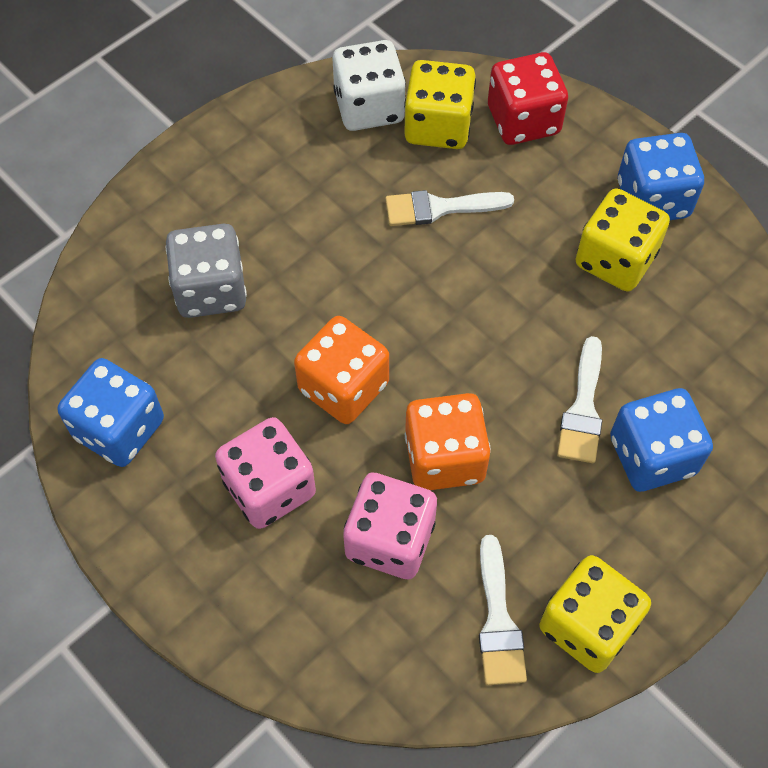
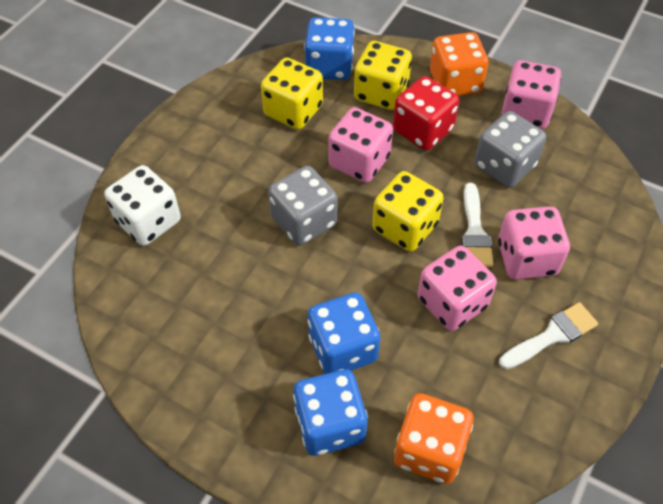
grey dice: [166,224,247,318] = 1 -> [268,166,338,246] [474,111,546,188] = 2
pink dice: [215,417,316,529] [343,472,437,579] = 2 -> [328,107,393,183] [418,245,497,331] [498,206,570,280] [501,60,561,129] = 4
white brush: [385,190,514,226] [479,535,527,685] [557,336,602,463] = 3 -> [461,183,494,267] [499,302,598,369] = 2

